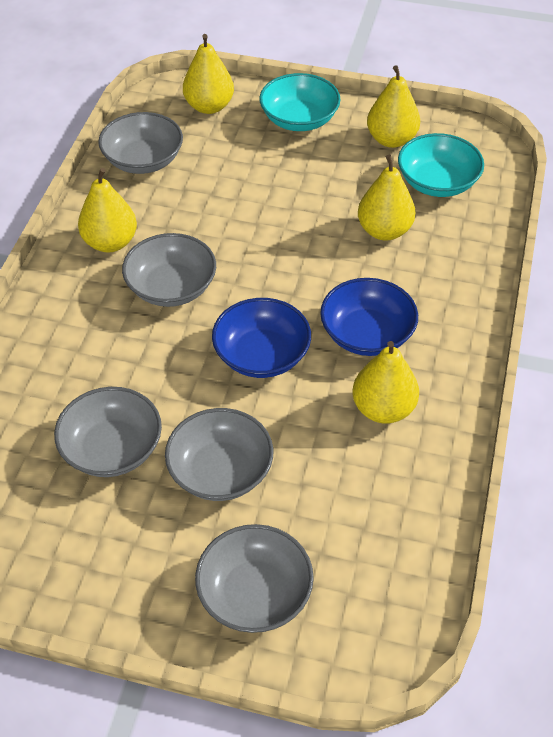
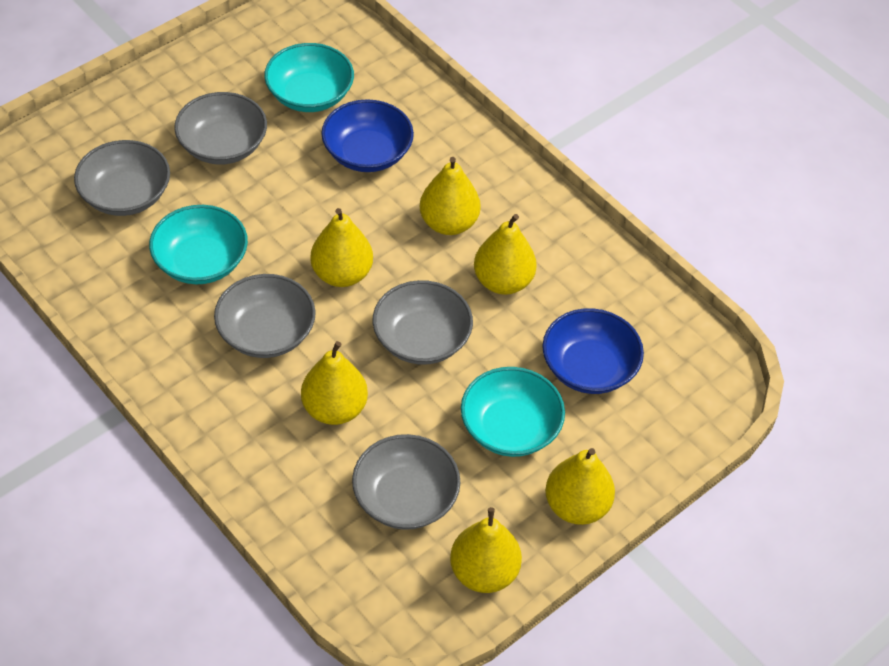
turquoise bowl: [259,73,341,131] [398,133,484,197] = 2 -> [149,205,248,284] [264,43,354,112] [461,367,565,457] = 3
yellow pear: [78,168,137,252] [183,34,234,114] [352,341,419,424] [358,155,416,241] [367,65,420,148] = 5 -> [301,341,368,425] [310,208,373,287] [420,157,481,235] [450,507,522,593] [474,214,537,295] [545,448,615,525] = 6

